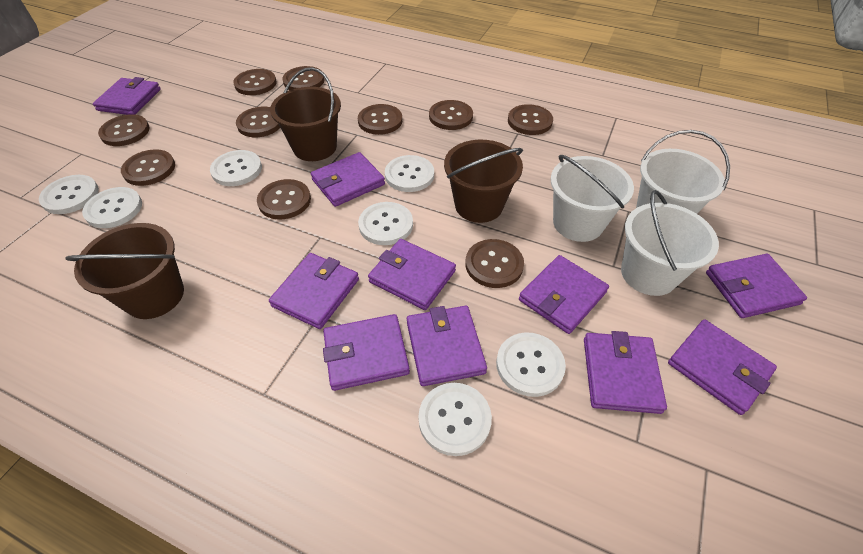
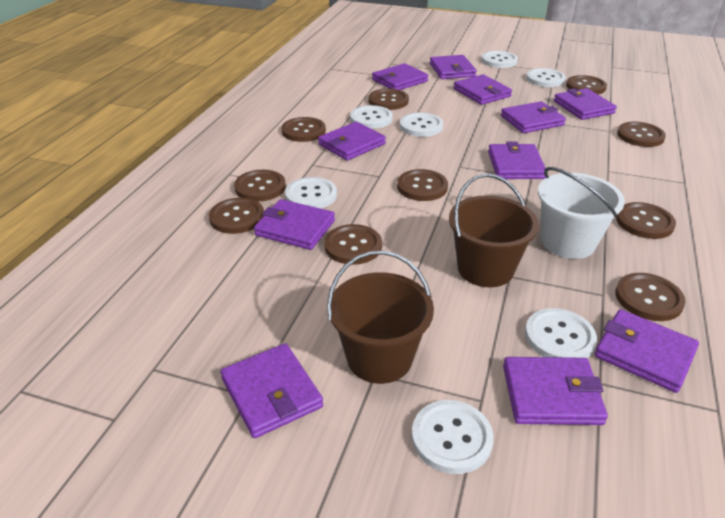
brown bucket: [65,223,184,319] [270,67,341,161] [444,140,523,223] = 3 -> [327,250,434,384] [449,173,539,287] = 2
purple wallet: [93,77,161,115] [269,253,359,329] [311,152,385,207] [323,314,410,391] [368,239,456,310] [407,306,487,386] [519,255,609,334] [584,331,667,414] [668,319,777,415] [706,254,807,318] = 10 -> [220,343,323,438] [254,199,335,250] [318,122,386,161] [372,63,428,90] [430,55,477,79] [453,74,512,105] [488,142,546,179] [501,101,566,133] [503,357,608,425] [554,88,617,120] [594,309,699,393] = 11
white bucket: [551,155,634,242] [621,190,719,296] [636,130,730,214] = 3 -> [538,167,625,259] = 1

